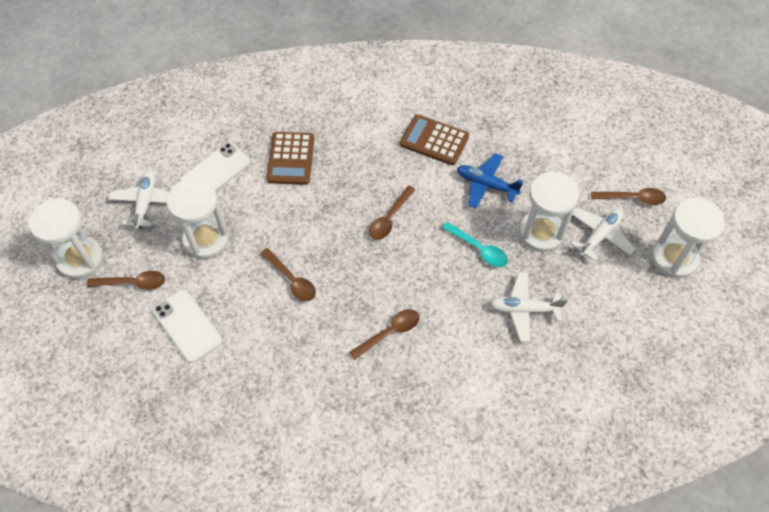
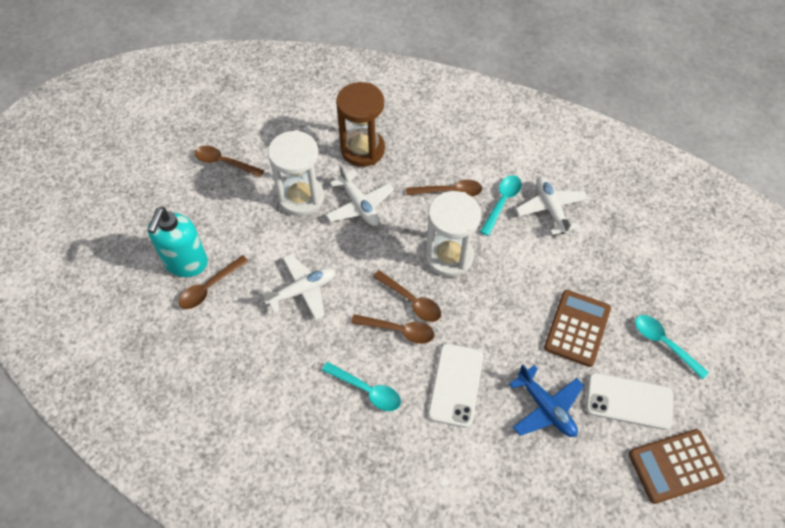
brown hourglass: none = 0 -> [336,82,385,167] = 1
turquoise soap dispenser: none = 0 -> [147,207,208,277] = 1
turquoise spoon: [442,222,508,267] = 1 -> [322,362,401,411] [480,175,522,236] [635,315,709,379] = 3
white hourglass: [28,198,103,279] [166,179,229,259] [519,171,579,252] [651,198,725,278] = 4 -> [268,130,324,216] [425,191,481,277] = 2

